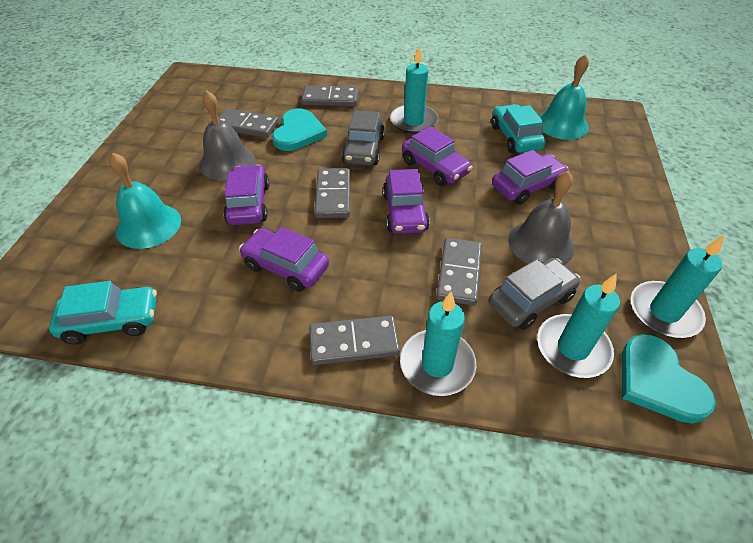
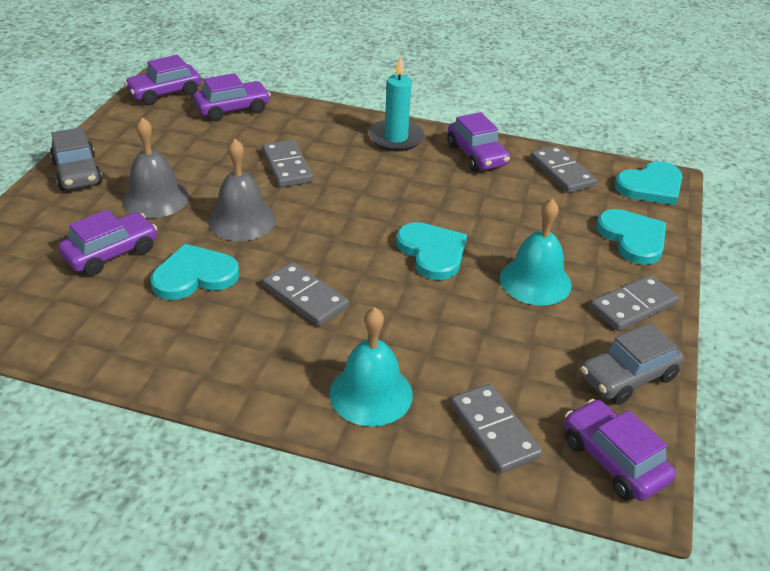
turquoise candle: [390,46,439,134] [400,292,476,396] [537,274,620,378] [631,235,724,338] = 4 -> [368,56,424,151] = 1
turquoise car: [49,281,157,345] [491,104,546,153] = 2 -> none = 0
turquoise heart: [272,109,327,151] [622,334,716,423] = 2 -> [151,244,239,300] [396,222,467,280] [596,209,666,265] [614,161,682,205] = 4

